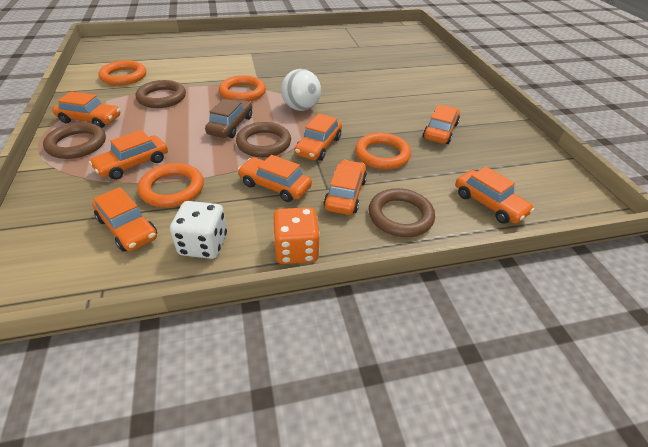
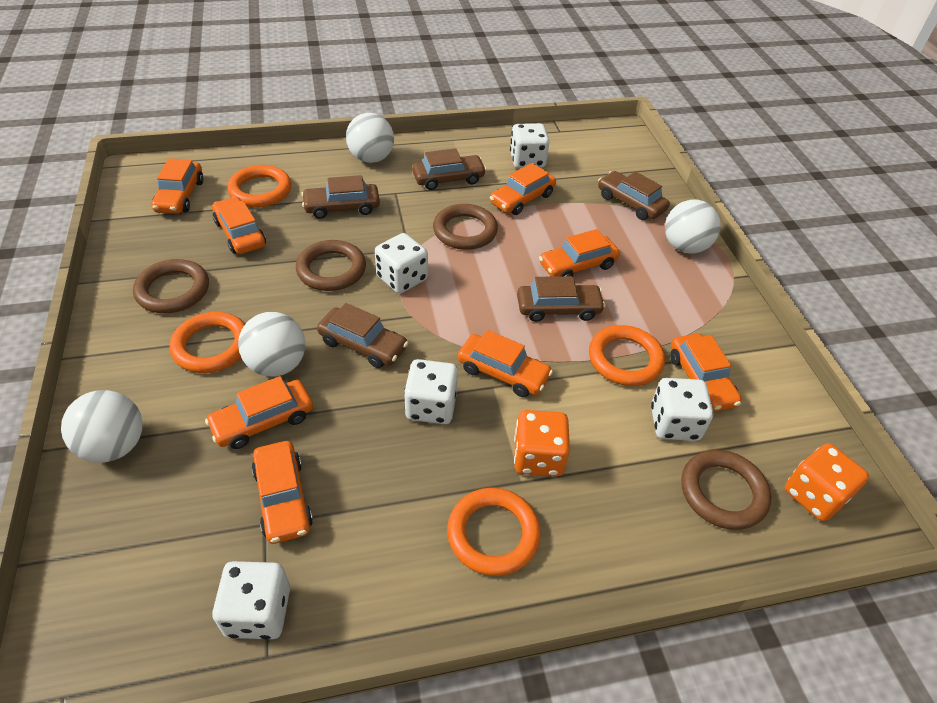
brown car: [205,99,252,138] = 1 -> [301,175,380,219] [317,303,408,368] [412,148,487,190] [517,276,606,322] [598,171,670,220] = 5
orange dice: [273,207,320,264] = 1 -> [514,410,570,477] [785,443,869,521] = 2
white ball: [281,69,321,111] = 1 -> [61,390,143,463] [238,312,305,377] [346,113,394,163] [665,200,721,254] = 4
white dice: [170,201,227,259] = 1 -> [212,561,290,639] [375,233,428,294] [404,359,458,424] [510,123,550,168] [651,378,713,441] = 5

